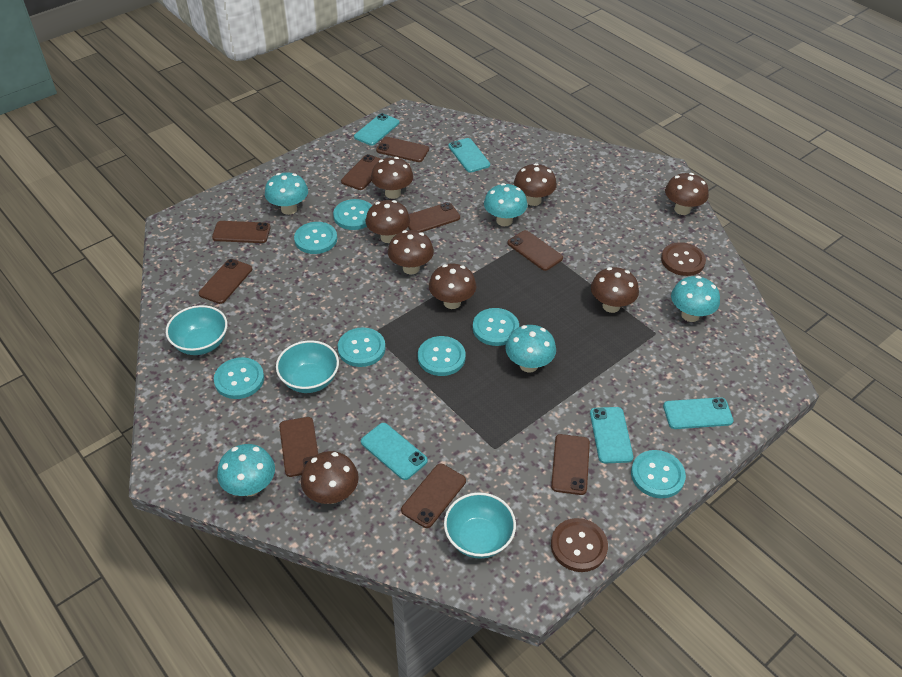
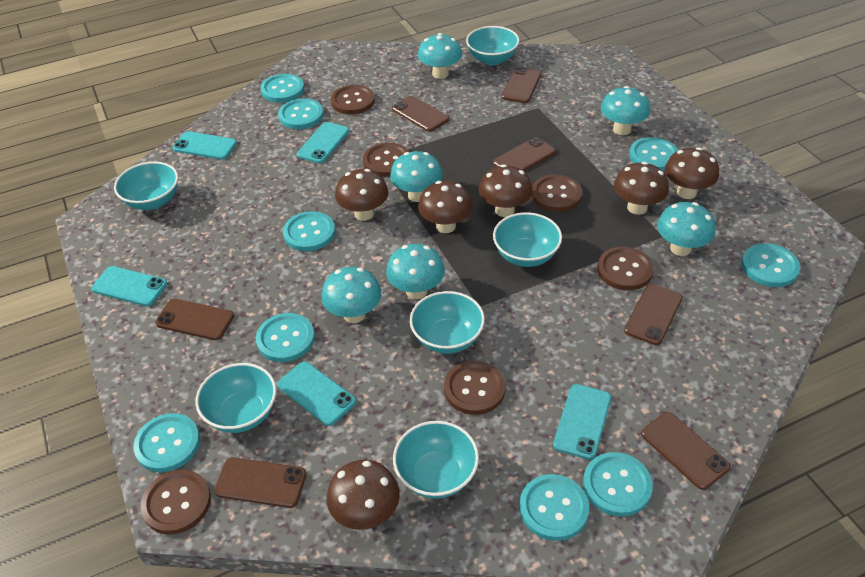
brown button: [551,518,608,572] [661,242,706,276] = 2 -> [141,470,211,535] [331,85,375,115] [363,142,409,177] [444,361,506,415] [532,174,582,212] [597,247,654,290] = 6
brown mushroom: [301,451,359,504] [365,200,410,243] [371,157,413,199] [388,230,434,274] [429,264,476,309] [514,163,557,206] [591,267,639,313] [665,173,709,215] = 8 -> [326,460,400,530] [335,169,388,221] [418,181,473,233] [479,164,533,217] [614,162,669,215] [665,147,719,199] = 6
brown phone: [198,259,252,304] [212,221,271,243] [279,417,318,477] [341,154,382,190] [376,137,429,162] [401,464,466,528] [408,202,460,232] [507,230,563,271] [551,434,590,495] = 9 -> [155,299,234,340] [214,457,307,508] [392,96,449,132] [493,137,556,171] [501,67,541,103] [624,284,683,345] [641,412,730,490] = 7
turquoise bowl: [166,305,227,355] [276,340,339,393] [444,492,516,559] = 3 -> [114,162,178,210] [196,363,276,433] [393,421,479,499] [410,291,485,354] [466,26,519,65] [493,212,562,267] = 6
turquoise button: [214,357,264,399] [294,222,337,254] [333,199,372,230] [338,327,385,367] [418,336,466,376] [473,308,519,346] [631,450,686,498] = 7 -> [133,413,200,472] [256,313,315,362] [261,74,304,102] [278,98,323,129] [283,211,335,251] [519,474,589,541] [583,452,653,517] [629,137,678,171] [741,243,800,287] = 9
turquoise mushroom: [217,444,275,496] [265,172,308,215] [484,183,528,226] [505,325,556,373] [671,276,720,322] = 5 -> [321,267,381,323] [386,244,445,299] [390,151,443,202] [418,33,462,79] [601,86,650,135] [657,202,715,256] = 6

